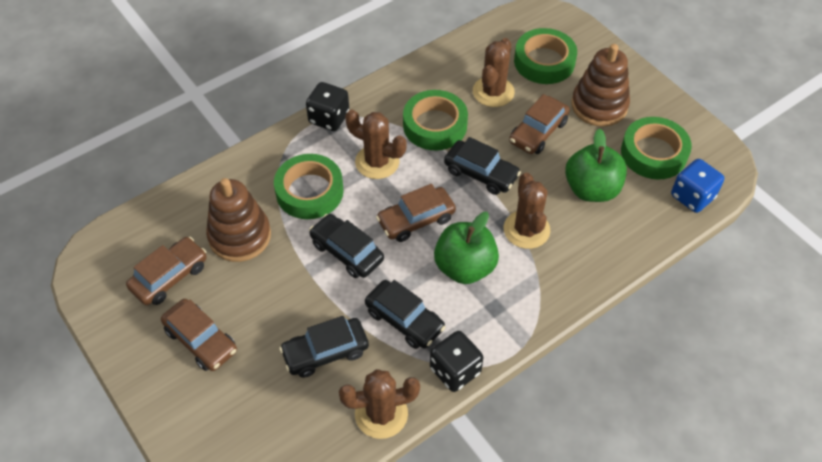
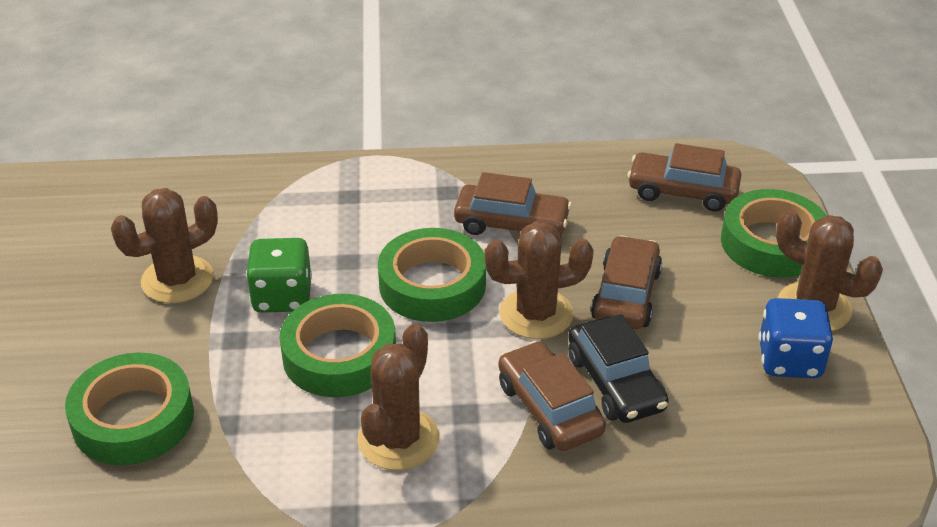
black car: [279,316,369,378] [309,214,384,278] [365,280,446,349] [444,137,521,195] = 4 -> [568,314,669,423] = 1
black dice: [306,82,349,131] [430,331,483,392] = 2 -> none = 0
brown stacking toy: [206,178,271,262] [571,44,630,127] = 2 -> none = 0
green apple: [434,212,499,284] [565,128,627,202] = 2 -> none = 0
green dice: none = 0 -> [246,238,312,313] = 1

